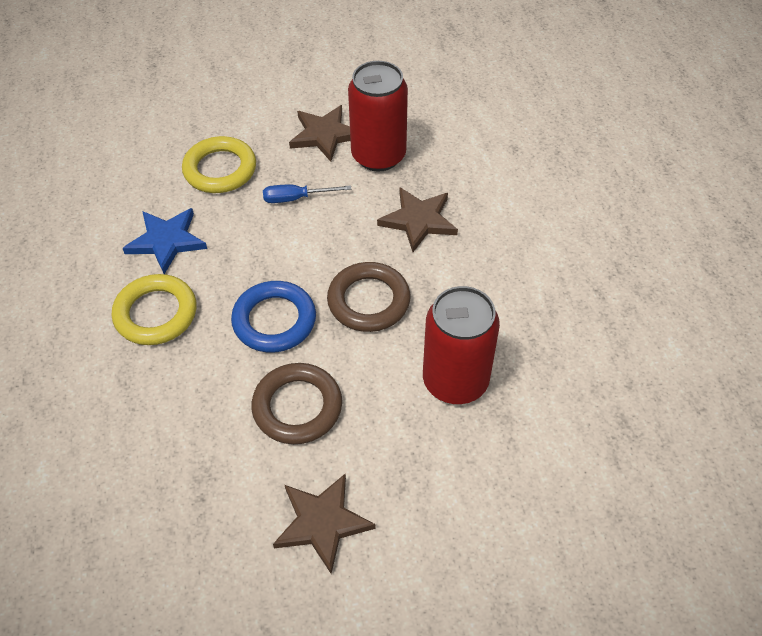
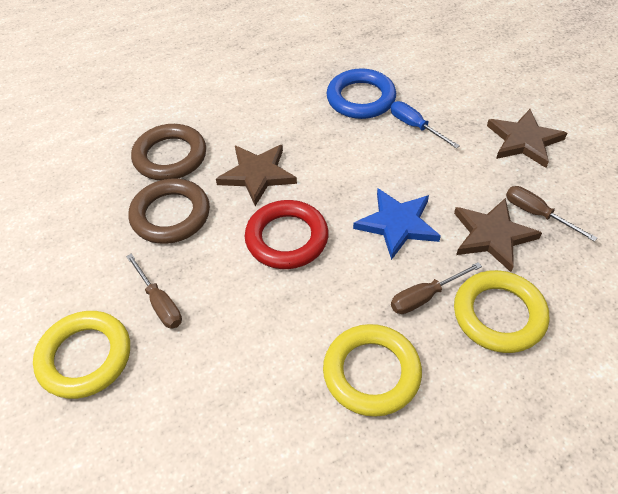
brown screwdriver: none = 0 -> [126,254,182,329] [391,262,482,314] [506,186,597,242] = 3
red can: [348,61,408,172] [423,286,500,404] = 2 -> none = 0
red ring: none = 0 -> [245,200,329,269] = 1
yellow ring: [112,274,196,345] [182,136,256,193] = 2 -> [33,311,130,399] [323,324,422,417] [454,270,549,353] = 3

